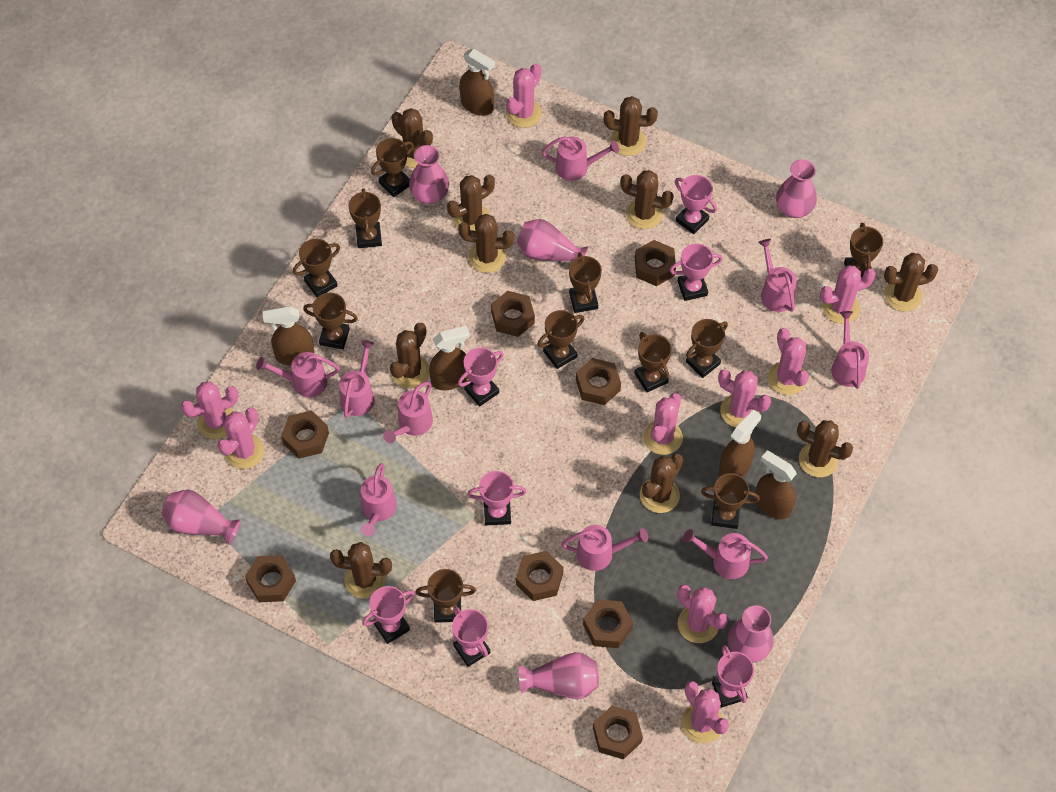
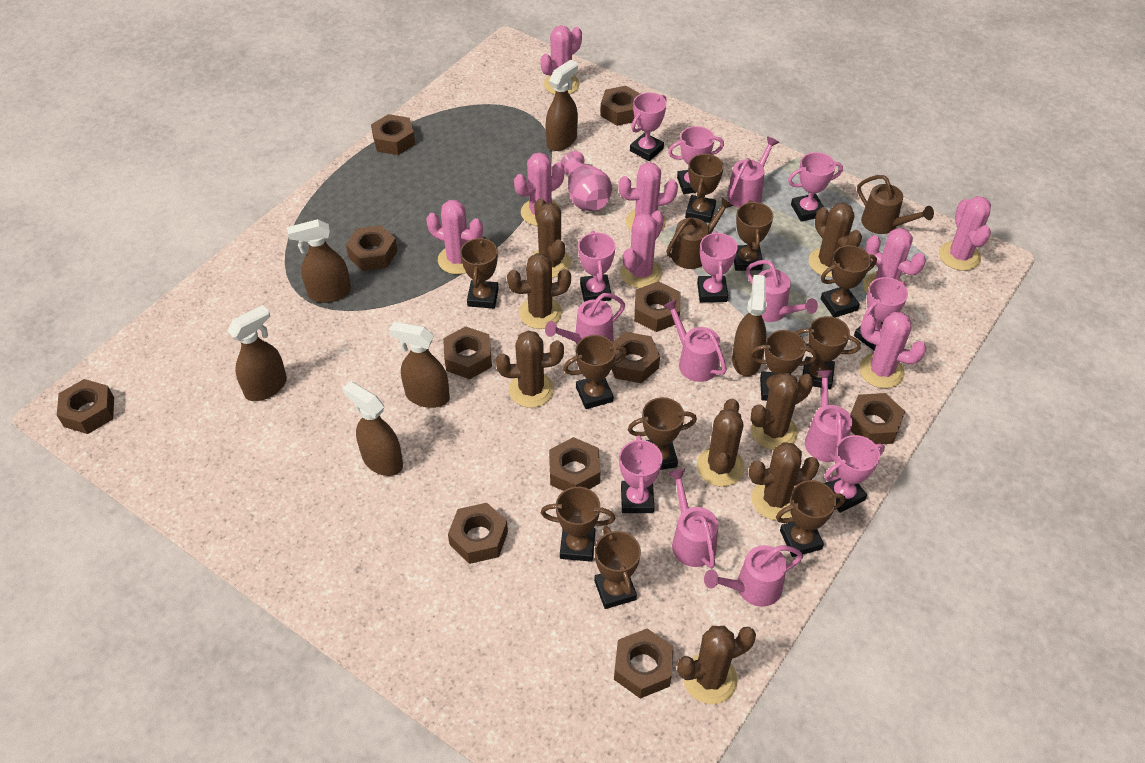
brown cactus: [330,542,392,599] [390,323,430,388] [391,108,433,168] [447,175,495,231] [458,214,514,273] [604,96,658,156] [620,170,674,229] [640,454,683,513] [797,420,853,477] [884,253,938,312] = 10 -> [496,331,564,408] [507,253,571,329] [533,198,571,278] [677,626,756,704] [697,399,745,487] [749,442,820,520] [751,373,814,450] [809,203,862,277] = 8
brown nut: [245,555,296,602] [281,410,329,459] [491,291,535,337] [516,551,564,601] [576,358,621,405] [583,599,633,648] [593,706,643,759] [635,240,676,286] = 8 -> [57,379,114,434] [346,225,398,271] [371,114,415,155] [443,326,492,379] [448,503,508,564] [549,437,600,491] [600,86,640,126] [612,332,660,383] [614,628,674,699] [634,281,680,332] [850,393,905,444] = 11
brown spray bottle: [263,306,314,365] [429,326,470,390] [459,49,495,116] [719,410,761,477] [755,451,797,519] = 5 -> [227,305,287,401] [287,219,351,303] [342,381,403,476] [389,322,450,408] [546,59,578,151] [732,275,767,376] = 6
brown watering can: none = 0 -> [666,198,733,269] [857,175,934,234] = 2
pink cactus: [181,381,239,439] [218,408,264,469] [506,63,542,128] [643,393,683,455] [677,584,728,643] [681,681,729,744] [718,370,771,428] [768,328,809,395] [820,265,876,324] = 9 -> [426,200,483,274] [514,152,564,226] [540,25,582,95] [618,162,678,231] [620,211,664,288] [859,312,927,388] [863,228,926,294] [939,196,991,271] = 8
pink trophy: [362,586,415,644] [452,606,490,667] [458,347,504,407] [467,471,526,525] [670,243,723,301] [675,175,717,234] [712,645,754,707] = 7 -> [578,231,615,302] [619,435,663,513] [630,92,667,161] [668,126,724,194] [697,231,737,302] [788,152,843,222] [824,435,885,513] [854,277,908,351] = 8
pink vase: [162,490,241,545] [409,145,449,204] [517,219,589,262] [519,652,599,699] [728,605,774,663] [776,159,817,218] = 6 -> [560,151,612,211] = 1
pink watering can: [256,352,340,397] [339,340,375,418] [361,463,397,536] [383,381,433,443] [542,136,619,181] [561,525,648,571] [683,529,768,579] [758,239,797,312] [831,311,869,389] = 9 -> [545,293,625,344] [663,299,727,382] [668,469,718,568] [704,545,803,607] [727,136,779,208] [746,260,818,322] [805,370,852,462] = 7

